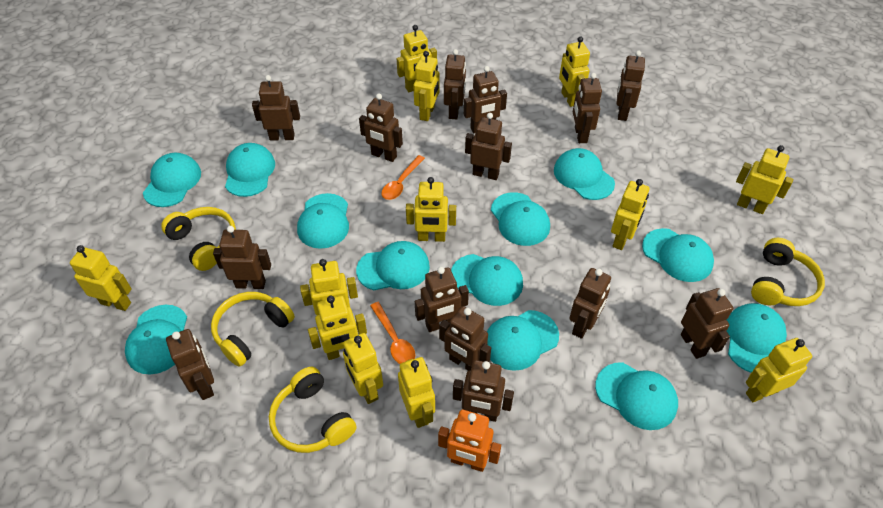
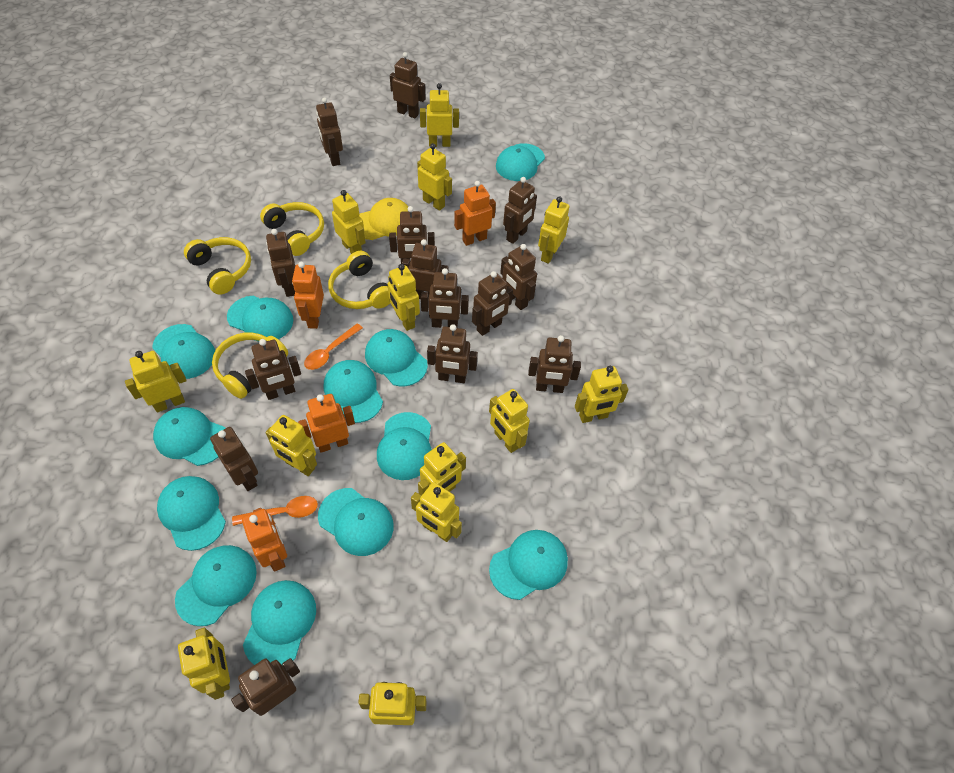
orange robot: [438,410,501,472] = 1 -> [242,508,287,572] [292,262,324,329] [298,394,355,453] [454,181,496,246] = 4
yellow cap: none = 0 -> [359,198,408,240] = 1
yellow robot: [70,245,132,311] [300,259,358,315] [308,296,367,360] [343,333,383,404] [397,25,437,92] [398,357,435,428] [406,177,456,242] [413,51,440,121] [559,36,590,107] [611,179,649,250] [736,145,793,214] [746,338,812,402] = 12 -> [125,351,186,412] [178,628,230,700] [266,415,317,476] [332,190,366,254] [358,682,427,725] [388,264,420,331] [411,482,462,542] [417,143,452,211] [418,442,466,496] [420,83,459,147] [489,389,530,453] [538,196,569,264] [575,366,629,423] = 13

